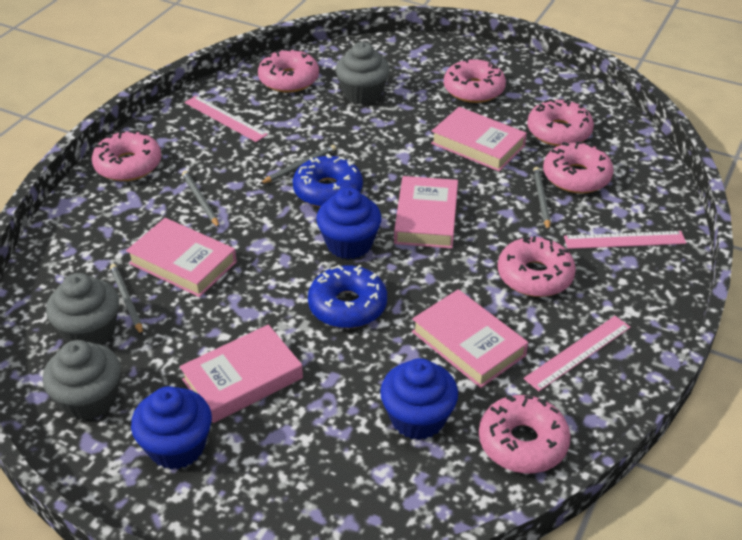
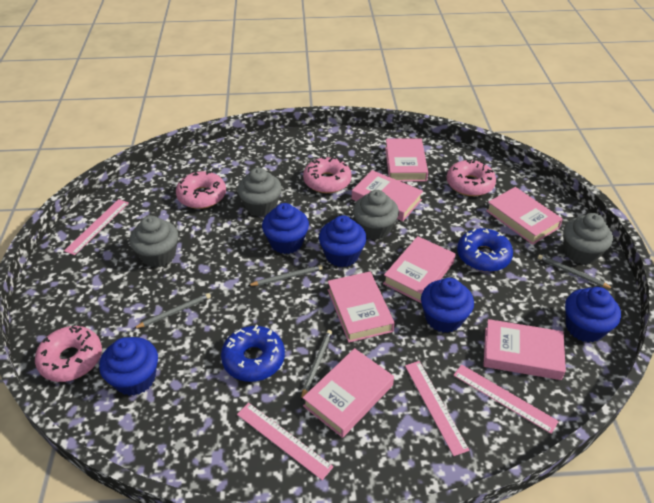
blue cupcake: [131,386,212,469] [316,187,382,259] [380,358,458,440] = 3 -> [99,337,158,396] [262,203,309,254] [319,215,367,267] [421,278,474,333] [565,287,621,342] = 5
grey cupcake: [42,340,121,421] [46,273,119,345] [336,42,390,105] = 3 -> [129,216,178,267] [237,168,282,217] [353,190,399,240] [563,213,613,265] = 4
pink book: [126,218,237,297] [180,325,303,423] [394,176,458,249] [412,289,528,388] [431,107,527,171] = 5 -> [303,348,394,438] [328,272,395,343] [352,170,423,221] [383,236,456,303] [385,138,428,182] [483,319,566,380] [486,187,563,245] = 7
pink donut: [92,130,162,181] [258,48,319,93] [444,59,506,103] [479,395,571,473] [498,236,576,297] [527,98,594,146] [543,142,614,194] = 7 -> [35,326,102,382] [176,171,226,209] [303,156,352,193] [447,159,496,196] = 4
pink ruler: [184,96,268,142] [523,316,631,391] [564,231,686,249] = 3 -> [64,199,129,255] [237,403,334,480] [405,361,469,456] [453,364,559,434] = 4

